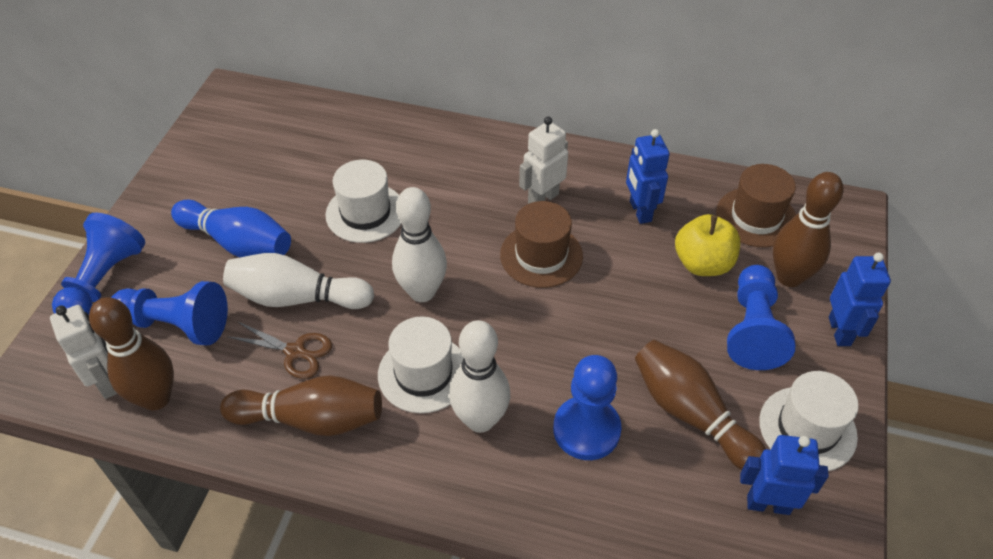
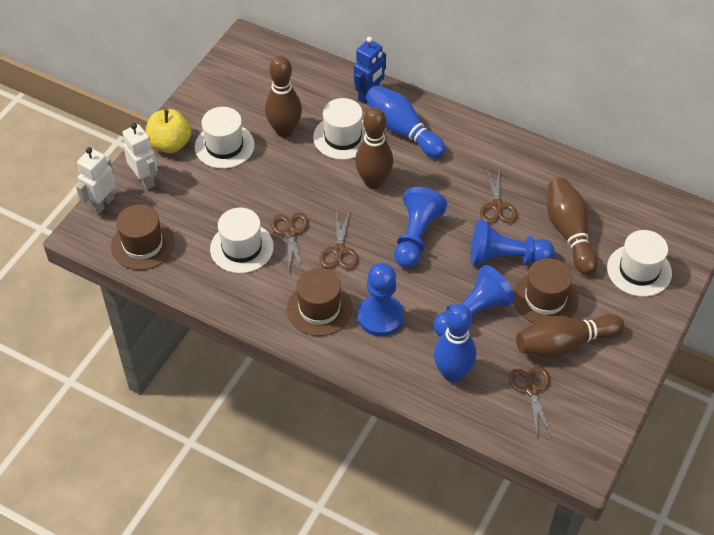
blue bowling pin: [171,199,291,258] = 1 -> [366,85,446,158] [434,304,476,382] = 2
blue robot: [626,129,670,224] [740,435,829,515] [829,252,891,346] = 3 -> [354,37,386,104] = 1
brown hat: [500,201,583,288] [716,164,796,248] = 2 -> [111,204,175,270] [287,268,352,336] [513,258,578,323] = 3
brown scissors: [228,321,332,379] = 1 -> [271,213,309,272] [320,210,358,270] [480,168,517,224] [509,366,552,437] = 4
white bowling pin: [223,253,374,309] [392,187,447,302] [449,320,510,433] = 3 -> none = 0
white hat: [325,160,402,243] [378,316,464,413] [759,371,859,471] = 3 -> [195,107,255,169] [210,208,274,273] [313,98,366,160] [607,230,672,297] = 4

